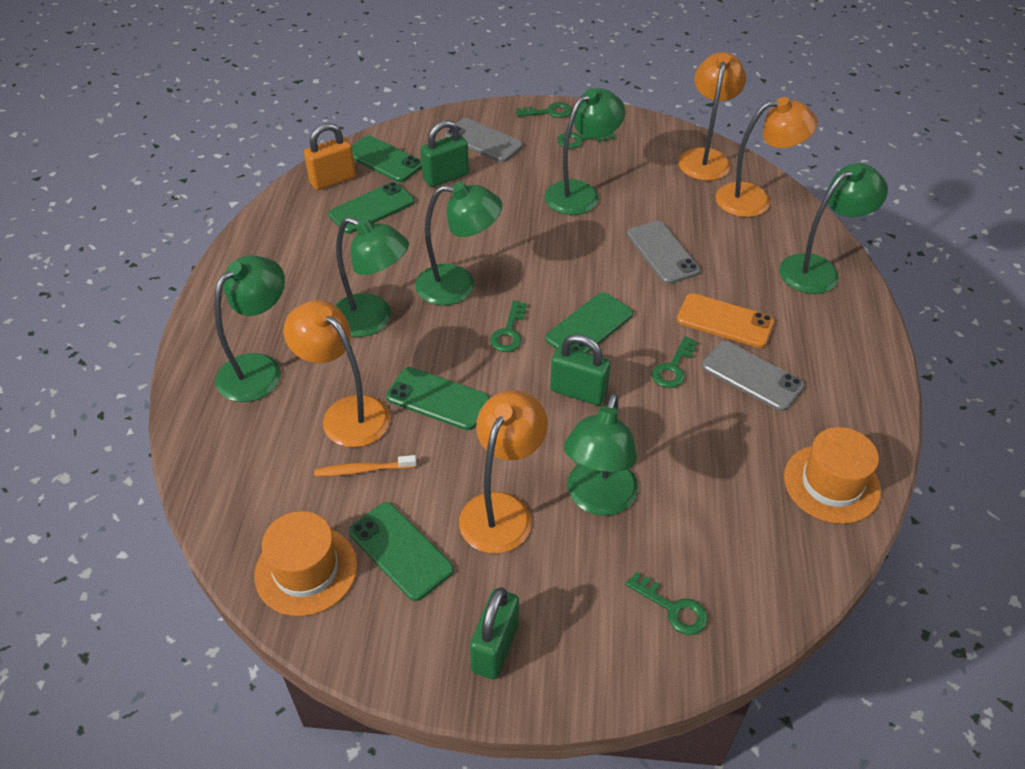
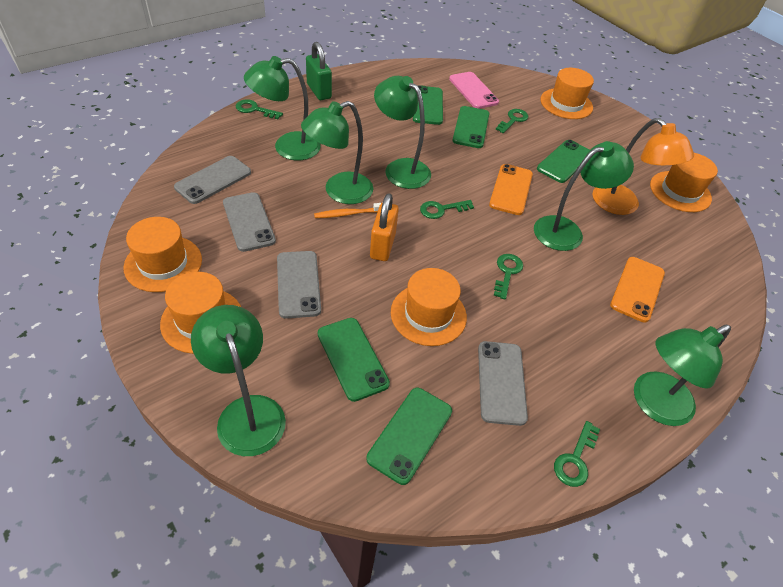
green padlock: [421,120,469,187] [470,587,519,680] [550,334,611,406] = 3 -> [306,42,332,100] = 1
grey phone: [445,118,523,162] [627,221,700,284] [702,341,804,411] = 3 -> [174,156,251,204] [223,192,276,252] [277,251,321,319] [478,341,528,426] = 4
orange hat: [254,511,357,616] [784,427,881,524] = 2 -> [123,217,202,292] [160,272,241,354] [391,268,467,346] [540,68,594,119] [650,153,718,212] = 5
orange lamp: [283,300,390,447] [459,390,548,554] [678,52,746,181] [715,97,818,217] = 4 -> [593,118,694,215] = 1
orange phone: [677,293,774,348] = 1 -> [489,164,533,215] [610,257,665,323] = 2
pink phone: none = 0 -> [449,72,499,109] = 1

